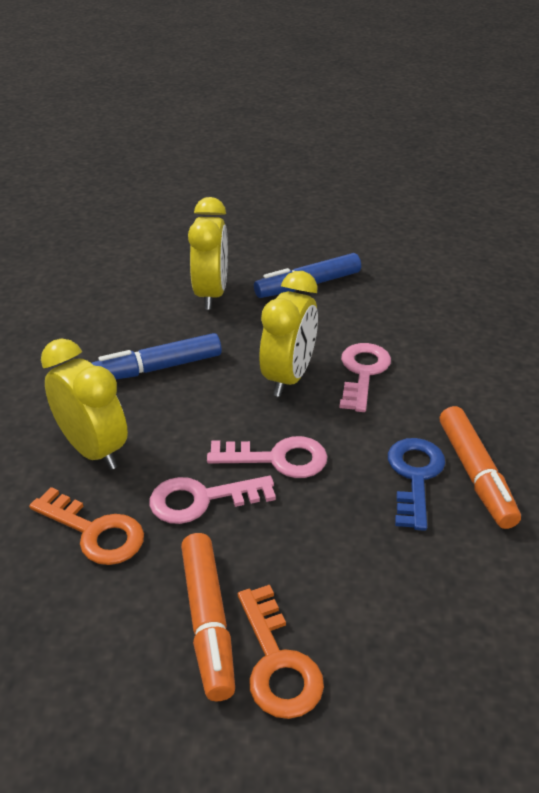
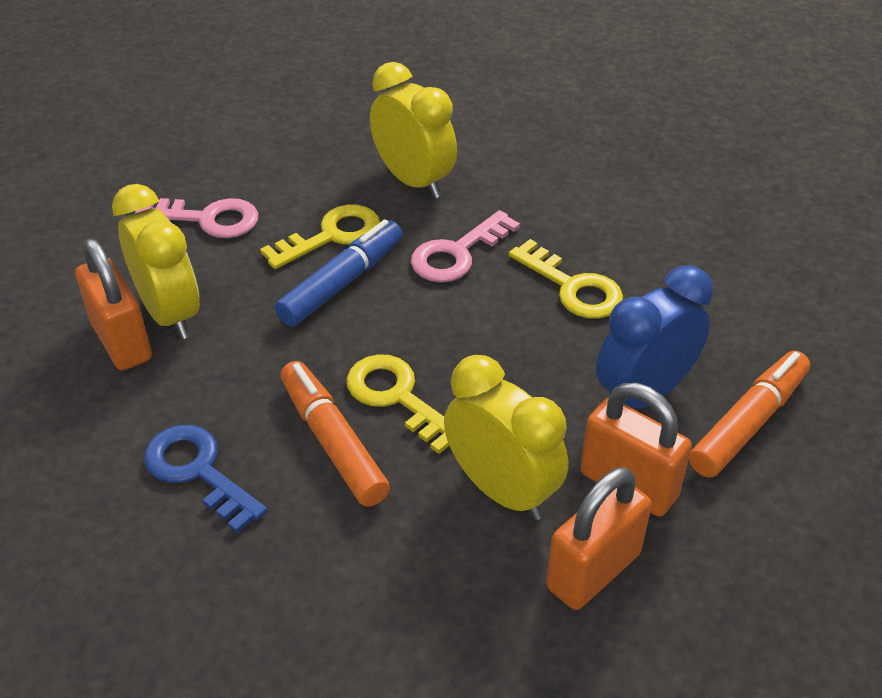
blue clock: none = 0 -> [596,265,713,409] = 1
blue marker: [92,333,222,379] [254,253,361,298] = 2 -> [275,219,403,327] = 1
orange key: [29,487,144,565] [238,585,324,719] = 2 -> none = 0
orange padlock: none = 0 -> [75,239,152,370] [546,467,652,610] [580,383,692,517] = 3
pink key: [149,476,276,524] [207,436,327,478] [339,343,391,412] = 3 -> [135,198,258,238] [411,210,520,282] = 2
yellow key: none = 0 -> [260,205,380,269] [346,354,449,454] [509,239,623,319] = 3

